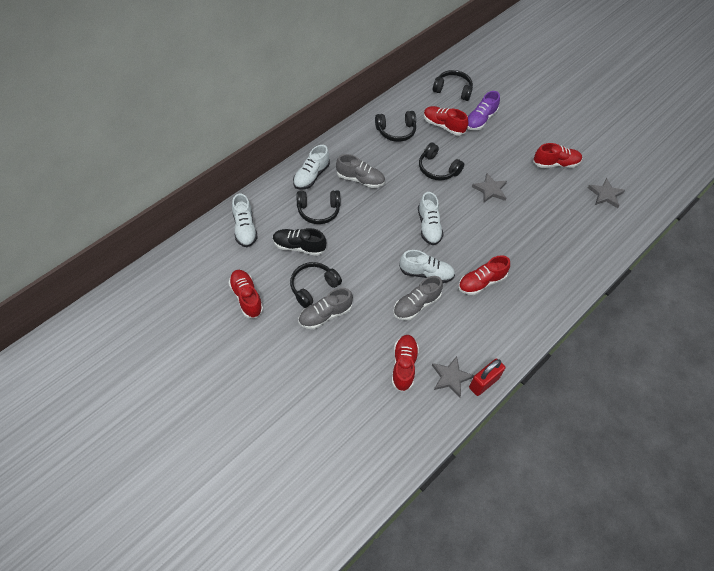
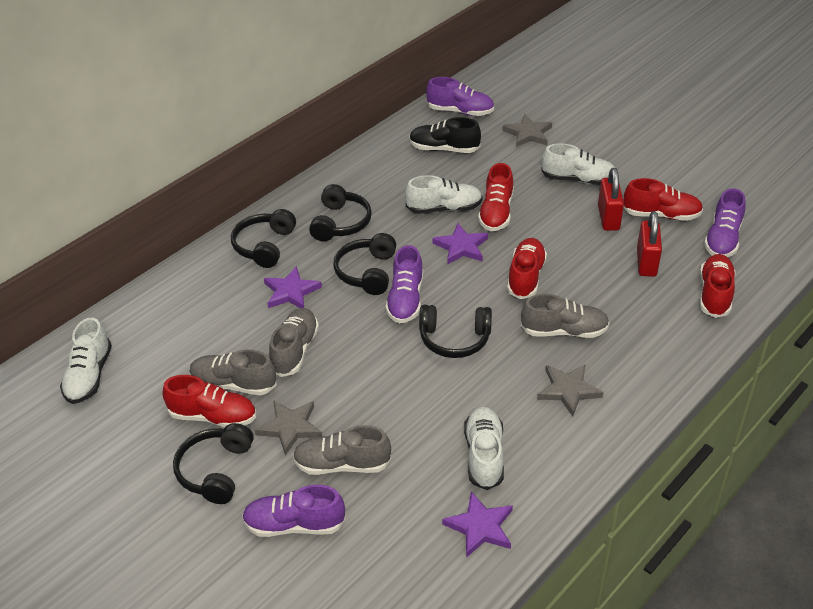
grey shoe: [298,288,353,329] [336,154,385,188] [393,276,443,320] = 3 -> [190,349,277,395] [269,308,319,377] [293,425,391,475] [521,294,610,338] = 4
purple shoe: [467,91,500,130] = 1 -> [242,485,346,537] [385,245,423,324] [426,77,494,116] [704,188,746,257] = 4
purple star: none = 0 -> [264,266,322,308] [432,223,488,265] [442,491,513,558] = 3
red padlock: [469,359,505,396] = 1 -> [598,168,624,231] [637,211,662,277] = 2

